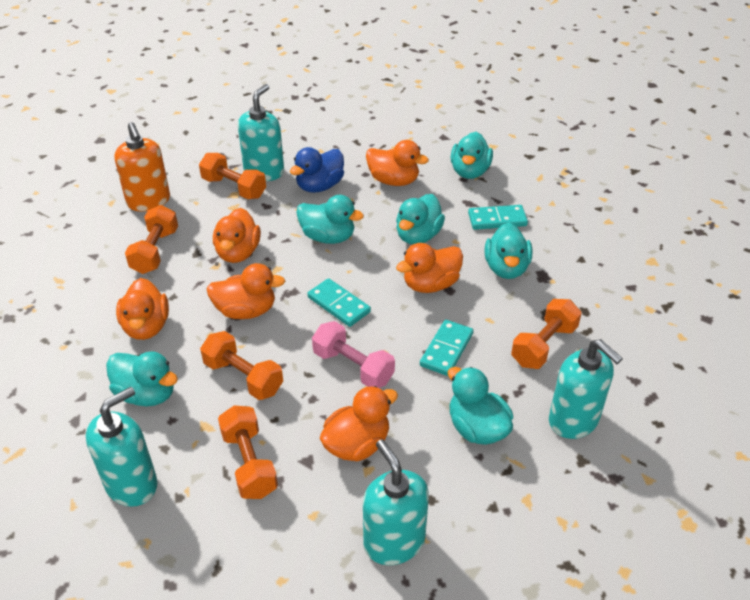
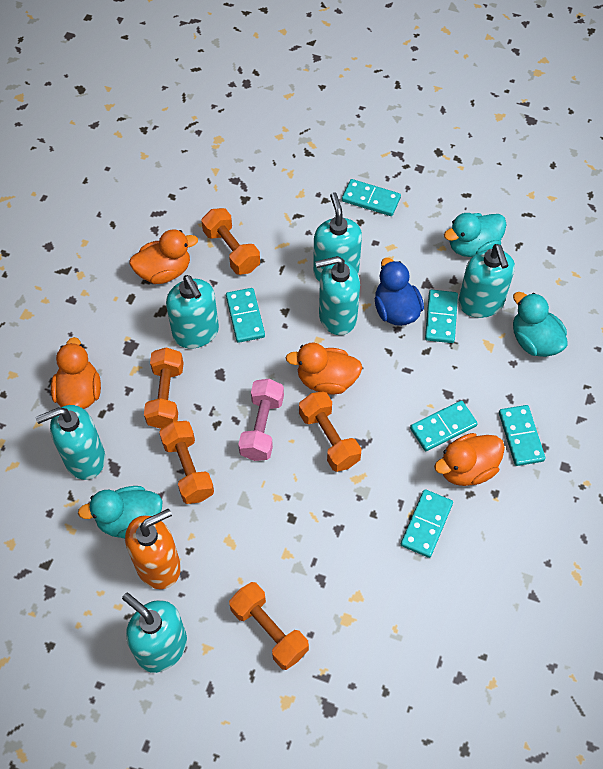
orange duck: [116,278,169,340] [207,263,285,319] [213,208,261,263] [319,386,398,461] [366,140,429,186] [396,243,463,293] = 6 -> [51,337,101,409] [129,229,198,284] [286,343,363,395] [434,433,505,486] = 4
turquoise domino: [307,278,371,327] [420,320,473,376] [468,205,528,230] = 3 -> [226,288,265,343] [342,179,401,216] [401,489,453,558] [410,400,478,451] [425,290,458,343] [499,405,546,466] = 6
turquoise duck: [106,352,178,407] [296,195,364,244] [396,194,445,245] [448,367,513,445] [451,132,493,179] [485,223,532,279] = 6 -> [78,486,163,538] [444,213,507,257] [513,292,568,357] = 3
turquoise soap dispenser: [86,387,157,507] [238,84,284,181] [363,439,429,565] [549,339,623,439] = 4 -> [36,405,105,480] [122,593,187,673] [166,275,219,349] [313,192,362,282] [315,256,360,335] [458,244,515,318] = 6

